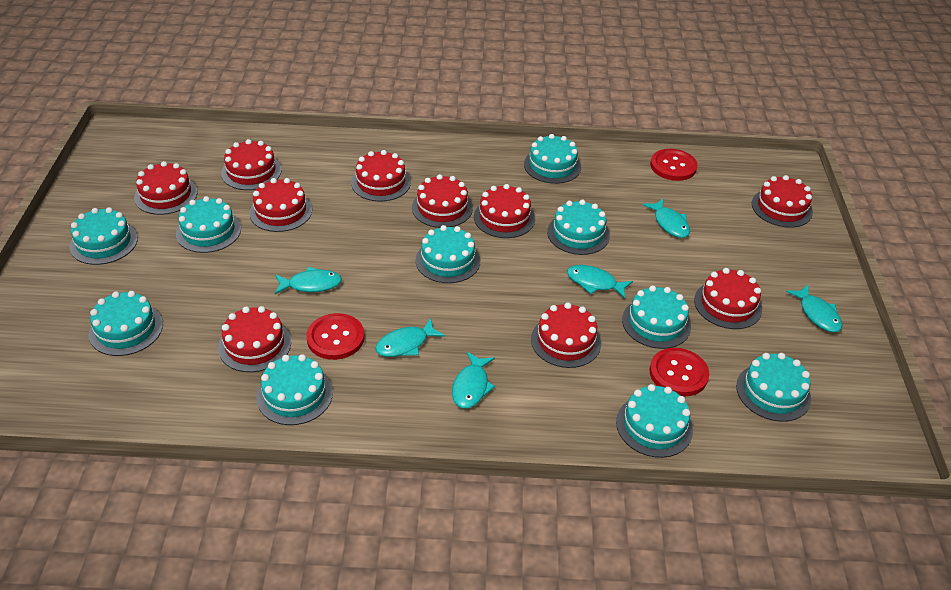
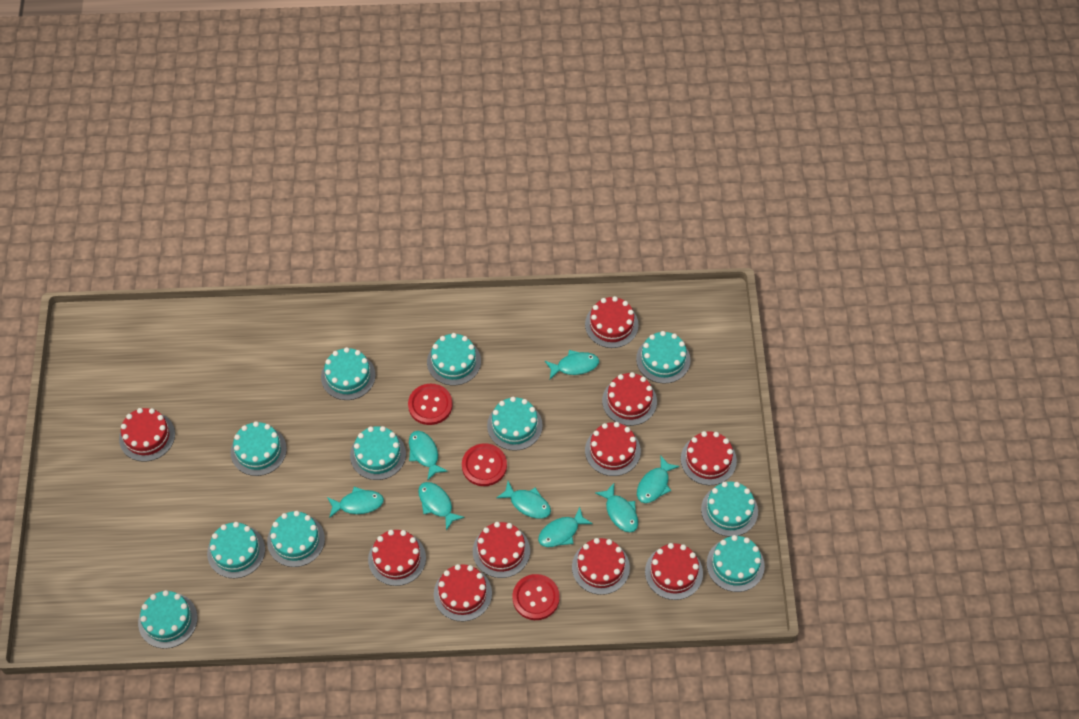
turquoise cake: [70,207,138,265] [89,291,163,356] [176,196,241,253] [256,354,333,425] [416,225,480,283] [524,134,581,184] [547,200,610,255] [616,384,693,458] [622,285,691,349] [736,353,811,422] = 10 -> [138,590,198,649] [207,522,265,578] [231,421,287,476] [267,511,325,567] [321,347,376,400] [350,426,406,480] [427,333,481,385] [487,397,543,451] [636,331,690,384] [701,482,758,537] [707,535,765,592] = 11
turquoise fish: [275,267,342,294] [375,318,445,357] [452,352,495,408] [567,265,633,299] [643,199,690,238] [786,285,842,332] = 6 -> [327,487,384,518] [409,431,448,481] [418,482,465,530] [496,481,551,519] [538,507,593,547] [545,350,599,379] [595,483,638,532] [637,455,680,503] = 8

